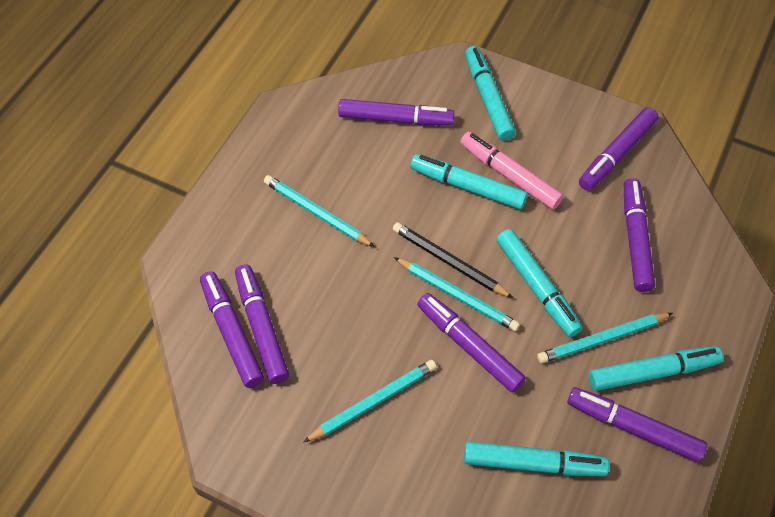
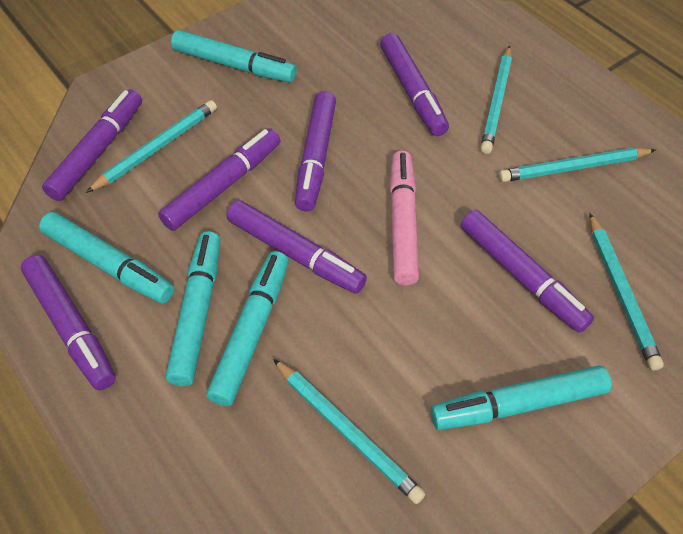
black pencil: [393,222,513,298] = 1 -> none = 0
turquoise pencil: [264,175,375,247] [303,360,437,442] [394,257,520,332] [537,313,673,363] = 4 -> [86,100,217,193] [273,359,425,504] [480,46,512,154] [499,148,656,182] [589,213,664,370] = 5

